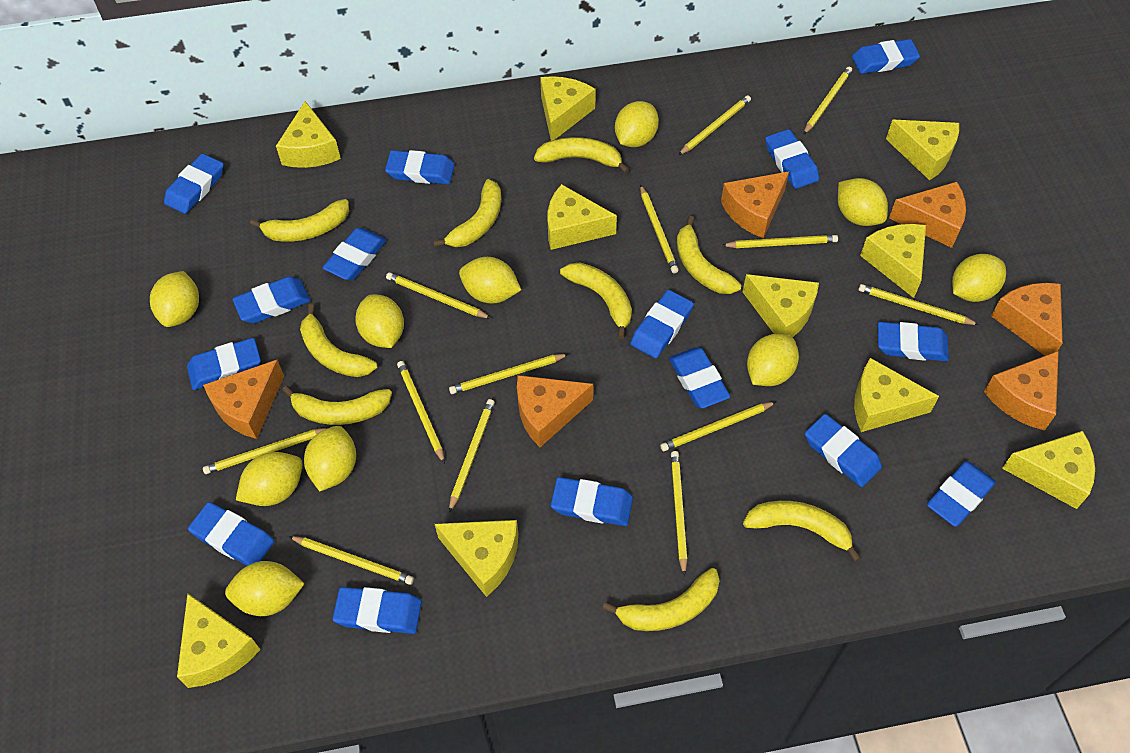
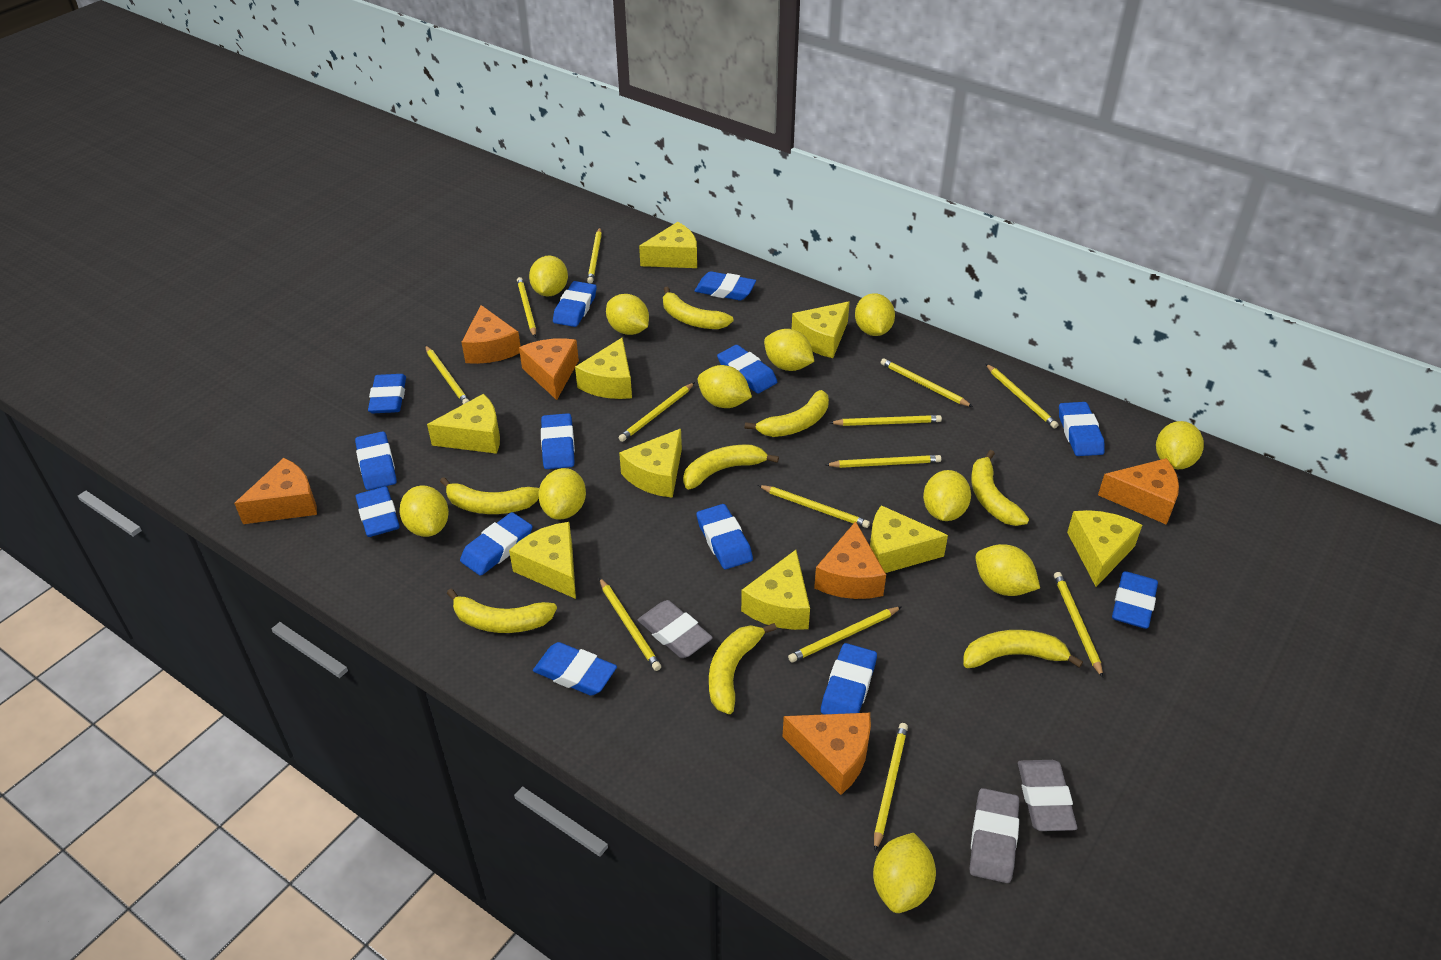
blue eraser: [164,154,224,214] [187,338,261,390] [188,502,274,566] [232,276,310,323] [322,228,387,280] [333,587,422,634] [385,150,455,184] [551,477,633,526] [630,290,694,358] [669,347,730,408] [765,129,819,189] [805,414,882,487] [852,39,920,74] [878,322,949,362] [927,461,996,527] = 15 -> [355,431,397,490] [355,486,400,537] [368,374,406,413] [460,512,533,576] [533,642,617,696] [541,413,575,469] [553,281,597,327] [695,271,756,301] [696,504,753,569] [717,345,777,393] [821,643,877,714] [1059,402,1105,456] [1112,571,1158,629] = 13
grey eraser: none = 0 -> [638,600,713,658] [970,788,1019,883] [1018,760,1077,831] = 3
yellow banana: [250,199,349,242] [282,386,392,425] [300,304,377,377] [433,179,501,247] [534,137,630,173] [560,263,632,339] [603,568,720,631] [677,216,741,294] [743,501,861,562] = 9 -> [440,477,539,514] [447,589,557,633] [663,286,733,329] [683,445,779,489] [709,623,777,714] [745,390,829,437] [963,630,1083,668] [971,450,1029,526] = 8
yellow cheese: [177,593,260,688] [276,101,341,168] [435,520,518,597] [540,76,596,141] [548,184,617,250] [743,274,819,337] [854,358,939,432] [860,224,926,298] [886,120,959,180] [1002,431,1095,509] = 10 -> [427,394,500,454] [509,522,576,599] [575,337,632,399] [619,429,682,498] [639,222,697,268] [741,550,810,630] [792,301,850,358] [870,505,948,573] [1067,510,1142,587] = 9
yellow lemon: [150,271,199,327] [225,561,305,616] [236,452,302,506] [304,426,356,491] [355,294,404,348] [459,257,521,304] [615,101,659,147] [747,334,799,386] [838,178,888,226] [952,254,1006,302] = 10 -> [399,486,449,537] [529,256,568,296] [538,468,586,520] [606,294,649,335] [698,365,752,408] [764,329,814,371] [855,293,895,336] [873,833,936,913] [923,470,971,521] [975,544,1040,596] [1156,421,1204,469] = 11

